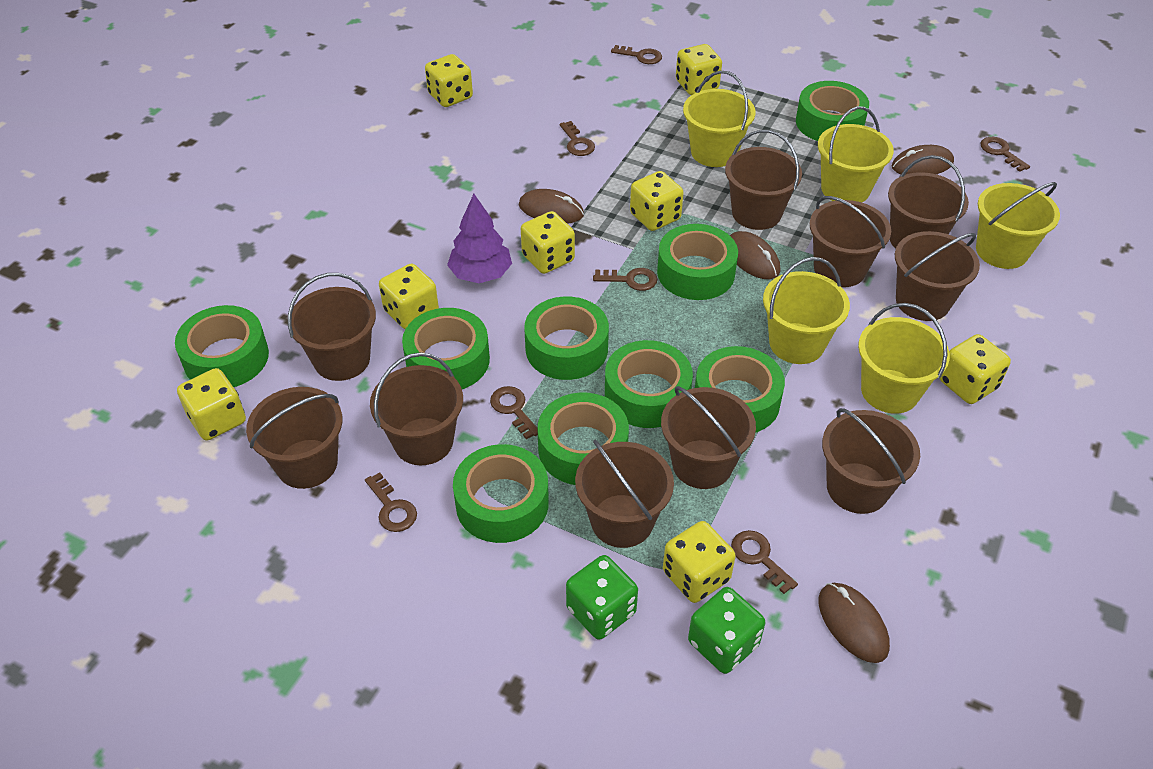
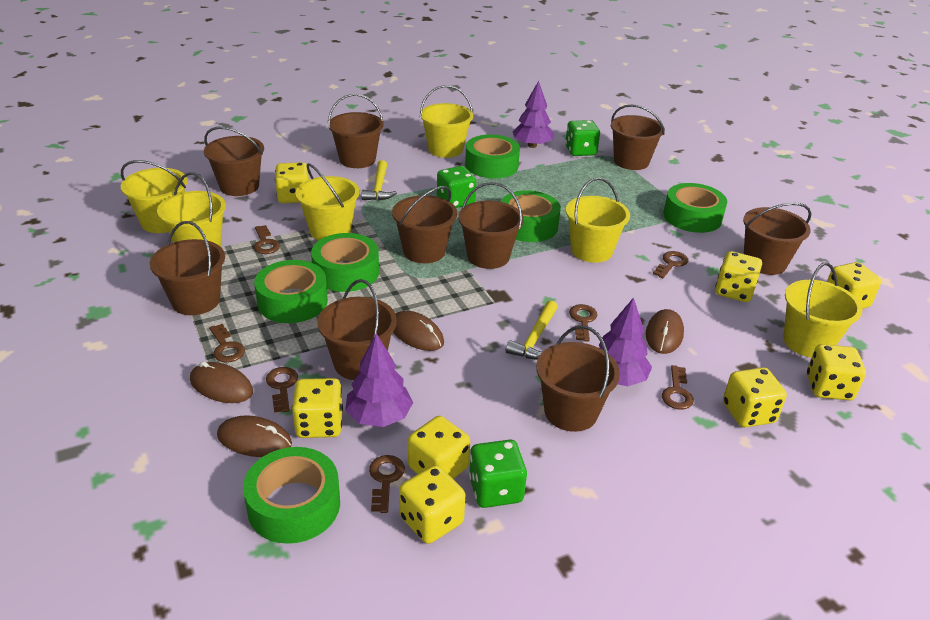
brown bucket: [246,387,342,489] [288,273,376,381] [370,352,463,465] [575,440,674,548] [661,386,756,489] [725,130,802,230] [810,196,891,287] [822,408,920,514] [888,155,969,249] [895,231,980,321] = 10 -> [150,221,225,315] [204,127,264,196] [317,279,397,380] [328,94,384,168] [392,186,457,263] [458,182,524,269] [536,325,620,432] [611,104,665,170] [743,202,812,275] = 9
green dice: [566,555,638,640] [688,587,765,674] = 2 -> [437,166,476,208] [469,440,527,508] [565,120,600,156] = 3
green tape: [175,305,269,387] [402,308,490,389] [453,444,549,543] [524,296,609,380] [537,393,629,485] [605,340,693,428] [657,224,738,300] [695,346,785,433] [796,81,869,141] = 9 -> [243,447,340,544] [254,260,328,323] [311,233,379,292] [465,135,520,178] [501,191,561,242] [663,183,727,233] = 6
purple tree: [447,194,512,283] = 1 -> [345,333,413,427] [513,81,554,148] [599,297,652,386] = 3
yellow bucket: [683,71,755,167] [763,257,850,364] [818,106,894,202] [858,303,950,414] [976,182,1060,269] = 5 -> [121,160,187,233] [157,172,226,247] [295,163,359,240] [420,85,473,158] [566,177,630,263] [783,263,863,358] = 6
yellow hammer: none = 0 -> [361,160,397,200] [506,300,558,359] = 2

